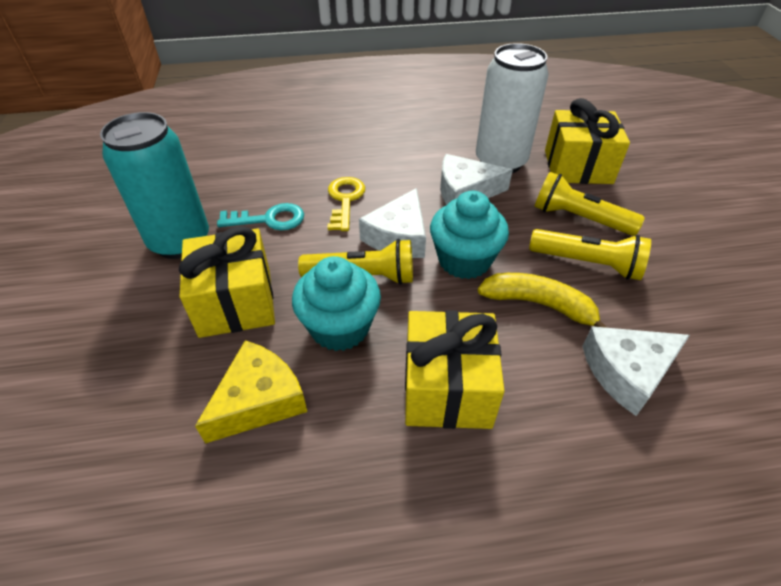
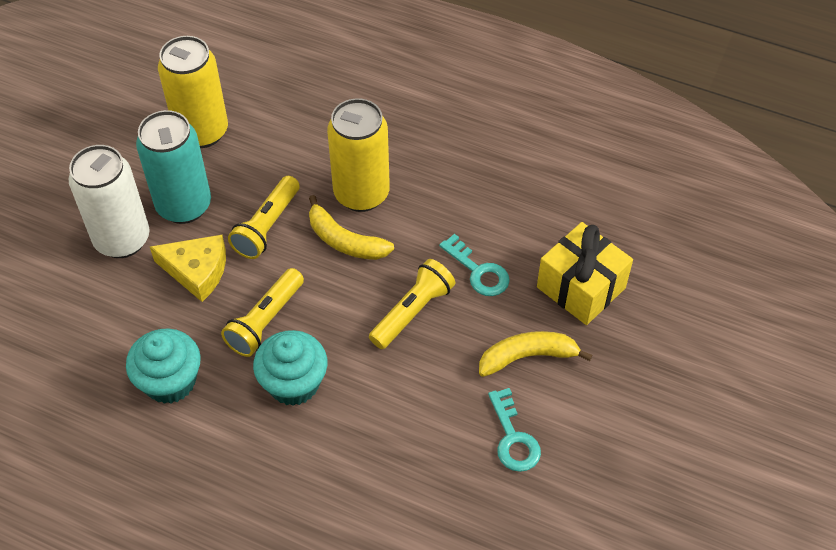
turquoise key: [217,203,304,230] = 1 -> [439,234,510,296] [488,388,541,472] = 2
white cheese: [359,188,426,258] [440,154,513,205] [582,326,690,416] = 3 -> none = 0
yellow banana: [478,273,607,328] = 1 -> [309,195,394,260] [479,331,592,377] = 2
yellow can: none = 0 -> [158,36,228,148] [327,98,390,212] = 2
yellow gift: [179,226,275,338] [405,310,504,429] [545,98,630,184] = 3 -> [537,222,633,325] = 1
yellow key: [327,177,365,231] = 1 -> none = 0

